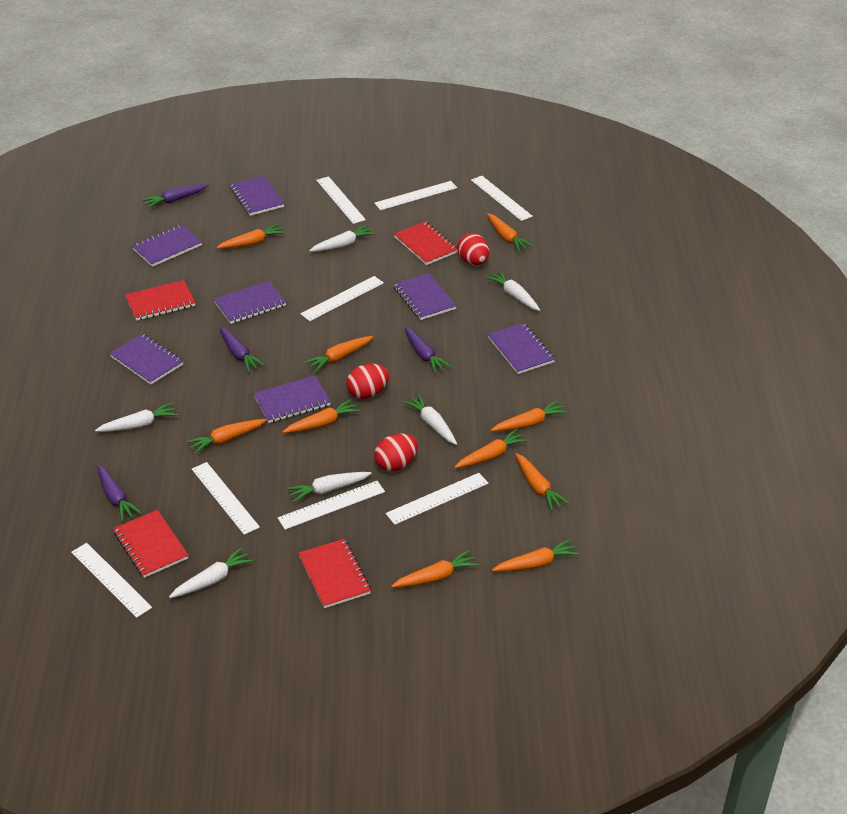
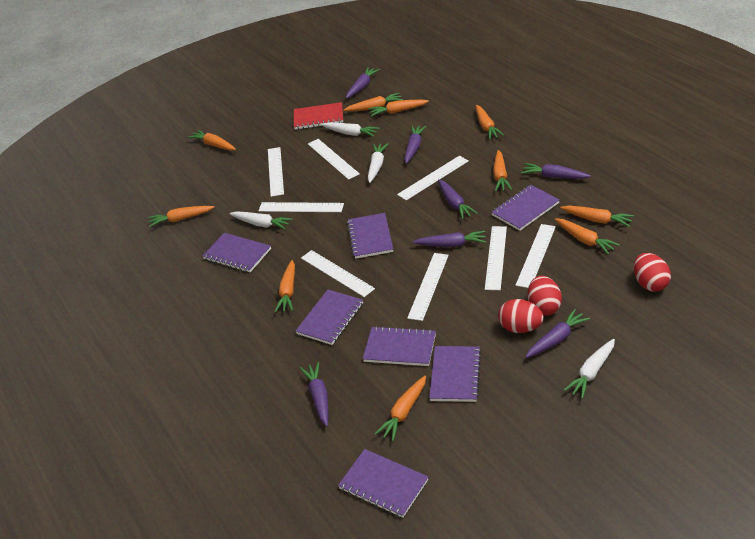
purple carrot: [97,464,142,522] [142,184,209,209] [219,327,265,372] [404,326,451,374] = 4 -> [300,362,329,427] [346,67,380,99] [404,126,427,164] [413,231,486,247] [438,180,478,219] [521,163,591,179] [525,309,590,358] = 7
red notebook: [113,510,189,578] [125,280,195,321] [299,539,371,608] [394,221,458,265] = 4 -> [294,102,343,129] = 1
white carrot: [95,402,178,432] [169,547,253,598] [287,472,372,503] [309,225,376,252] [402,394,457,445] [486,270,540,311] = 6 -> [229,211,293,230] [321,122,380,137] [368,143,388,183] [564,339,615,399] = 4

